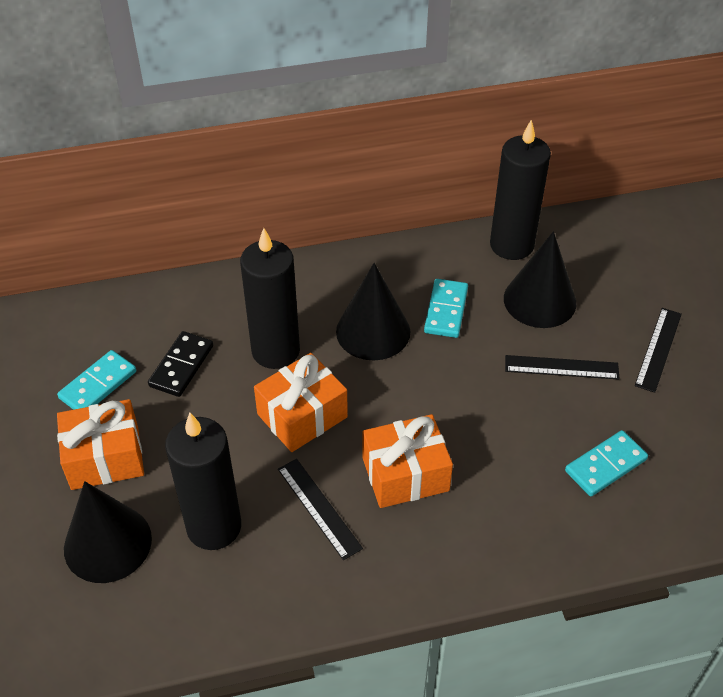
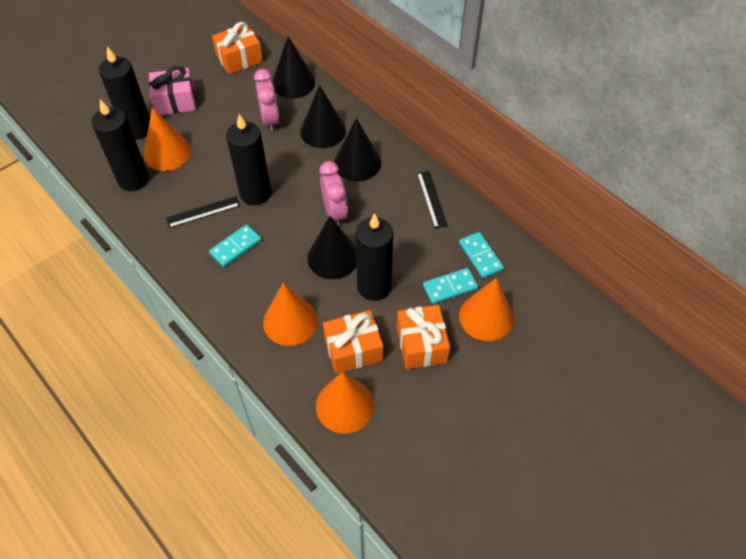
black candle: [165,413,241,550] [240,228,300,369] [490,120,551,260] = 3 -> [91,99,149,191] [99,47,150,140] [226,114,271,205] [355,213,393,301] = 4
black cone: [64,481,152,583] [336,263,410,360] [504,231,576,328] = 3 -> [272,36,315,98] [300,85,346,148] [307,216,357,279] [334,118,381,181] = 4
black domino: [148,331,213,397] = 1 -> none = 0
black ruler: [278,459,363,560] [505,355,620,380] [635,308,682,393] = 3 -> [166,196,240,228] [417,171,448,229] = 2
orange cone: none = 0 -> [144,107,191,171] [263,283,318,346] [316,372,374,434] [459,278,514,341] = 4
pink clock: none = 0 -> [254,69,279,132] [320,161,348,227] = 2
pink gift: none = 0 -> [149,66,196,115] = 1

